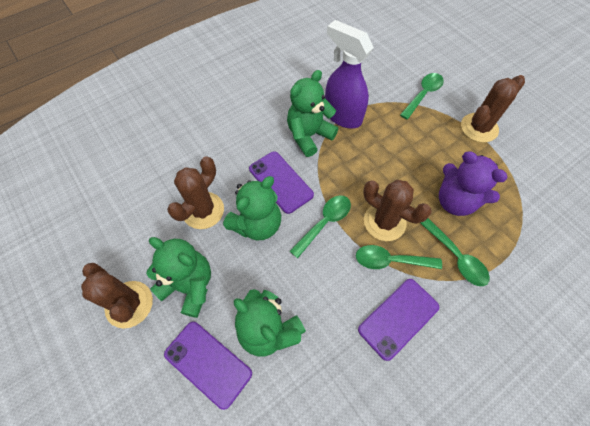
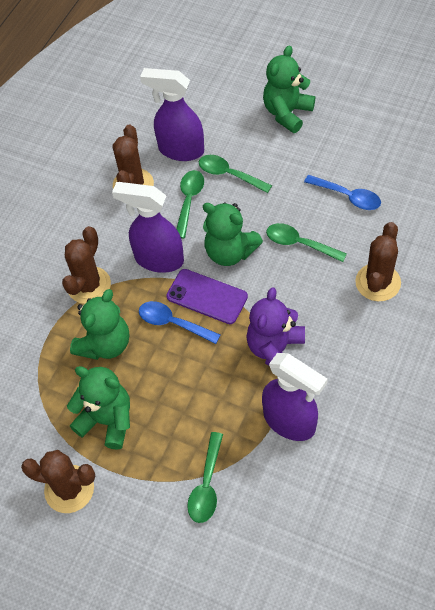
blue spoon: none = 0 -> [139,301,221,344] [304,175,381,210] = 2
purple phone: [164,322,252,410] [249,151,314,214] [358,279,439,361] = 3 -> [166,269,248,324] = 1
purple spray bottle: [325,20,374,128] = 1 -> [112,182,184,273] [140,68,204,161] [262,353,328,441] = 3

